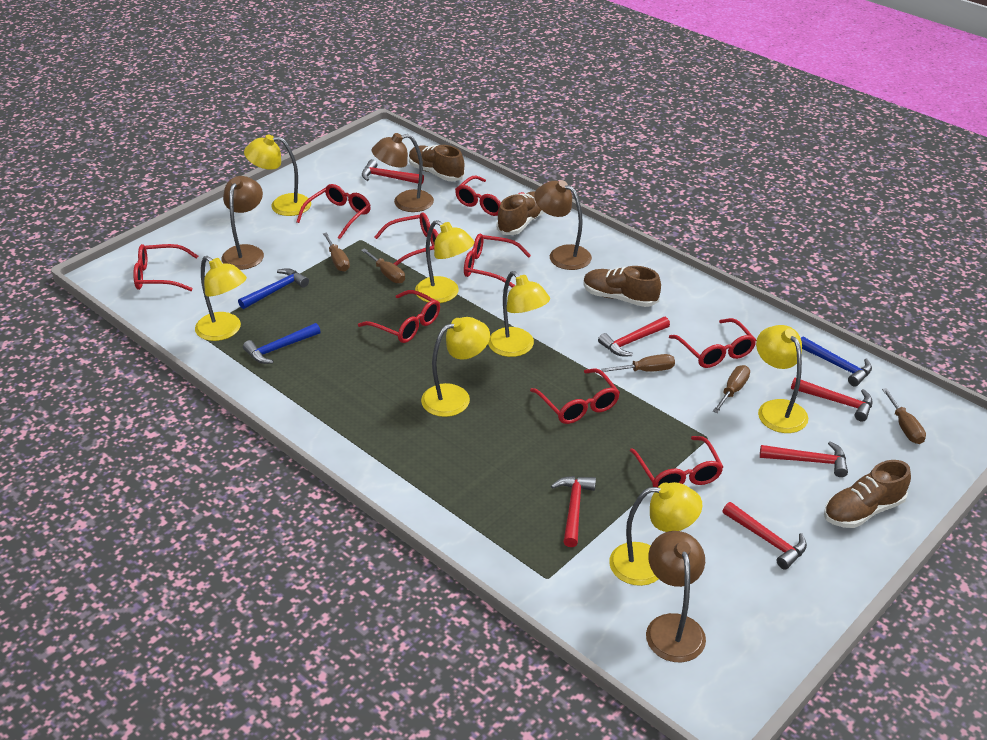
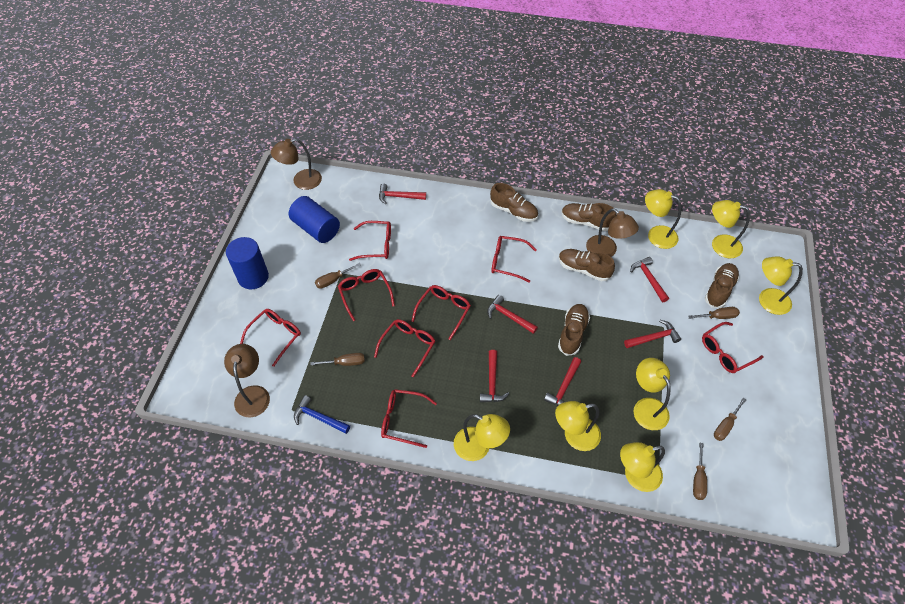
blue cylinder: none = 0 -> [226,237,269,289] [289,196,340,243] = 2
blue hammer: [238,268,309,309] [243,323,321,364] [801,336,872,387] = 3 -> [294,395,350,434] = 1
brown lamp: [221,176,264,270] [372,133,434,212] [534,180,592,270] [646,531,706,662] = 4 -> [224,344,270,418] [271,138,322,190] [586,208,639,257] = 3
brown shoe: [409,145,465,181] [497,191,544,235] [583,266,661,307] [824,460,911,528] = 4 -> [490,183,538,222] [558,304,590,356] [559,249,615,281] [562,203,617,231] [705,263,740,308] = 5
red glasses: [133,244,198,291] [296,184,371,239] [358,290,440,343] [375,213,439,266] [455,176,525,216] [464,233,531,288] [530,368,620,424] [630,436,723,487] [669,318,756,368] = 9 -> [240,309,301,367] [338,269,395,321] [349,221,391,261] [374,319,435,377] [381,389,437,448] [411,285,471,340] [491,236,537,283] [702,322,764,373] = 8

